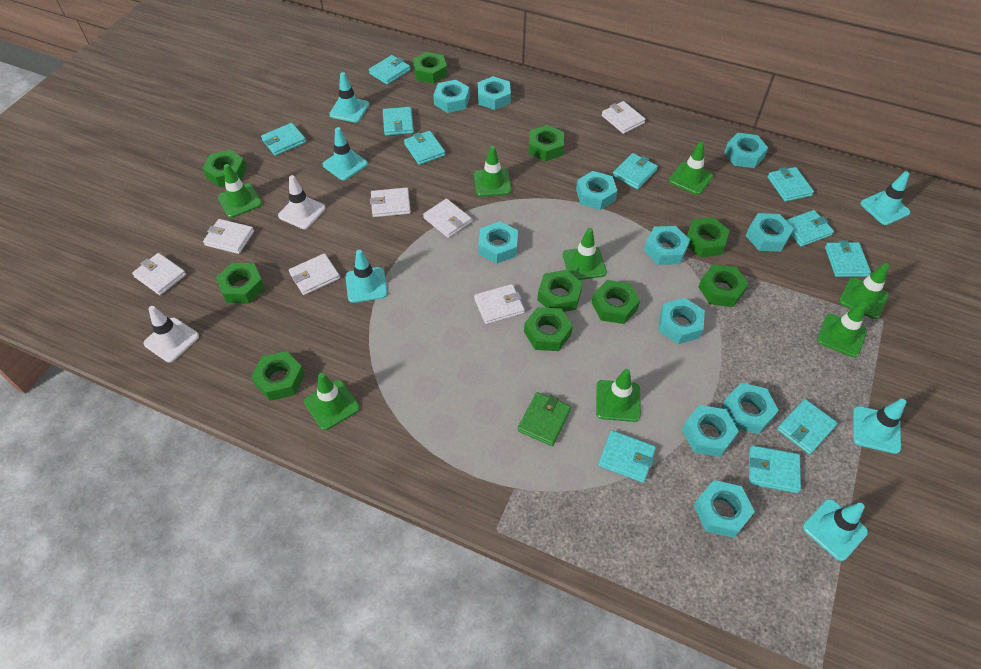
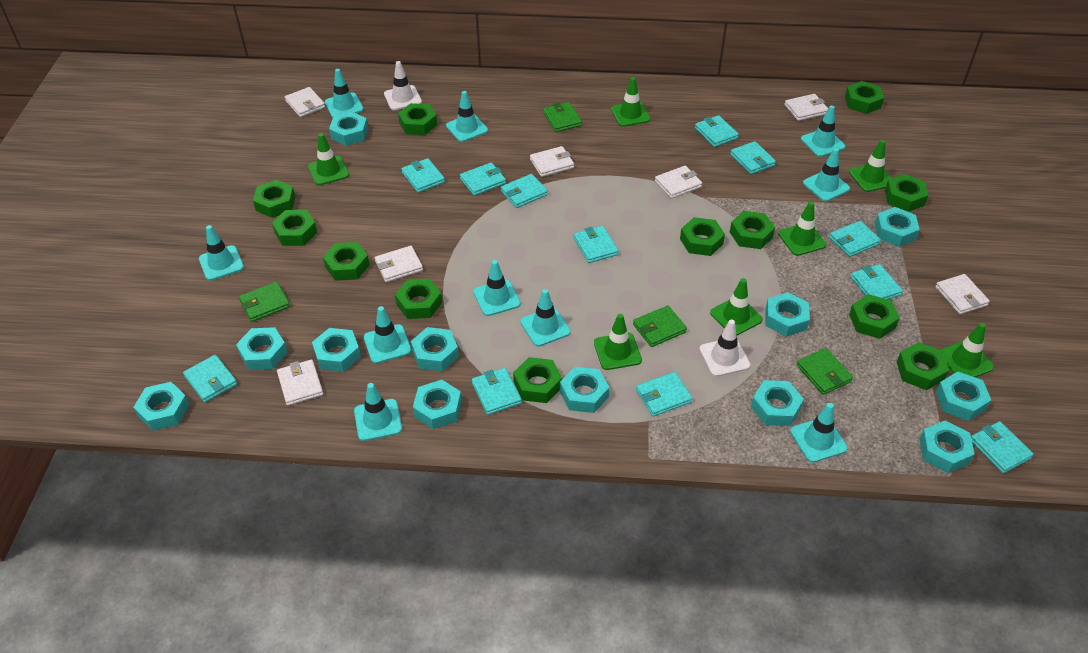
green nut: [202,150,247,187] [216,263,265,304] [251,351,305,401] [413,52,447,84] [524,307,573,351] [528,125,564,161] [538,270,583,312] [592,280,640,324] [687,218,730,258] [698,264,748,307] = 10 -> [253,180,295,218] [272,210,317,246] [323,242,370,281] [395,279,442,319] [398,103,437,135] [513,357,562,403] [680,217,725,256] [730,211,775,249] [845,81,884,114] [849,294,900,339] [885,174,928,212] [897,342,949,390] = 12
green traffic cone: [218,164,262,218] [304,373,360,430] [474,146,512,197] [563,228,607,280] [596,369,641,422] [669,141,713,195] [817,301,867,358] [839,263,889,319] = 8 -> [308,133,349,185] [594,314,642,370] [611,77,651,127] [710,278,763,335] [778,201,826,256] [849,140,892,192] [940,323,994,377] = 7
green wallet: [518,392,571,446] = 1 -> [239,282,290,322] [543,102,582,132] [633,306,687,347] [796,348,853,395] = 4
turquoise nut: [433,80,470,113] [478,76,511,110] [478,221,518,264] [576,171,617,210] [644,226,690,265] [659,298,705,344] [682,405,739,457] [694,480,755,538] [722,383,779,434] [724,133,768,168] [746,213,794,252] = 11 -> [134,382,189,431] [236,327,288,370] [312,328,361,372] [329,112,368,146] [411,327,459,371] [413,380,462,429] [560,367,609,413] [751,380,804,426] [765,292,810,337] [875,207,920,247] [919,421,975,473] [936,371,991,421] = 12
turquoise traffic cone: [323,127,368,181] [329,72,369,123] [345,249,388,303] [803,499,868,561] [853,399,906,454] [861,171,910,225] = 6 -> [199,225,244,281] [325,69,364,118] [354,383,402,441] [364,306,411,363] [446,91,488,142] [473,260,521,316] [520,289,571,346] [790,403,848,462] [801,105,845,157] [803,148,850,201] = 10
turquoise wallet: [261,123,306,156] [369,55,410,85] [383,107,414,136] [404,131,445,165] [598,430,656,483] [613,153,658,189] [749,445,801,493] [768,167,814,202] [777,399,838,454] [786,210,834,247] [825,240,871,277] = 11 -> [183,355,237,402] [401,158,445,193] [460,162,506,196] [472,368,522,415] [501,174,548,208] [574,226,619,263] [636,372,693,416] [695,115,739,147] [730,141,776,174] [829,221,881,257] [851,264,903,300] [971,421,1034,473] = 12

